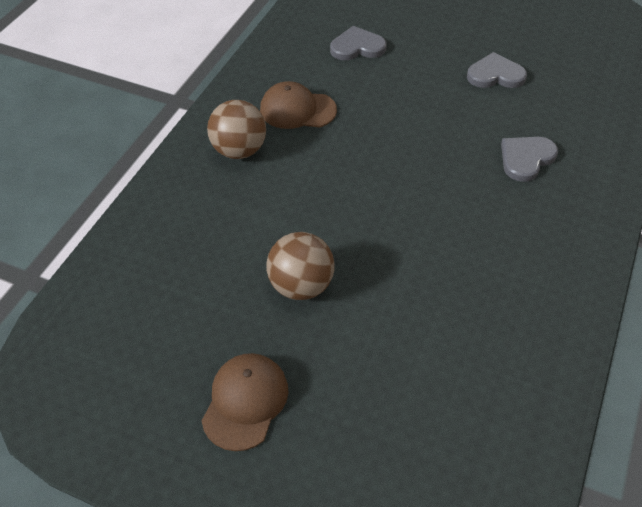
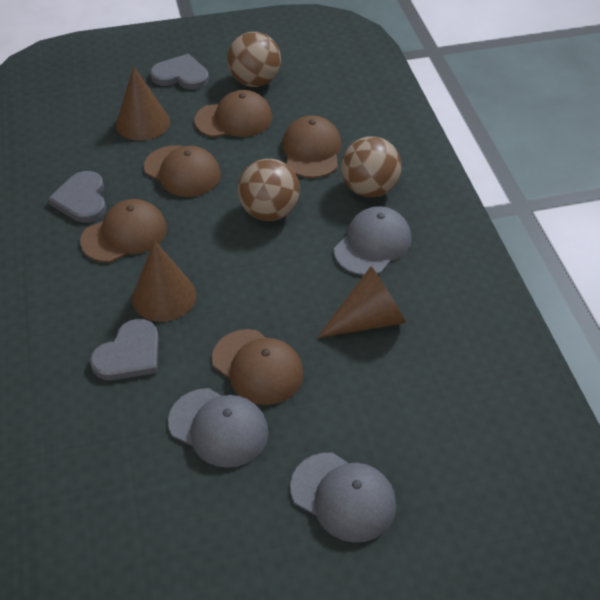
brown ball: [207,100,266,159] [267,232,335,300] = 2 -> [227,32,281,87] [238,159,300,221] [341,136,402,198] = 3
brown cap: [202,353,288,451] [260,81,337,129] = 2 -> [80,199,167,262] [144,145,221,197] [195,90,272,137] [212,329,304,405] [282,116,342,178] = 5
brown cone: none = 0 -> [116,66,170,141] [132,240,196,322] [317,266,406,338] = 3
grey cap: none = 0 -> [168,388,269,468] [290,453,396,543] [334,206,412,276] = 3

